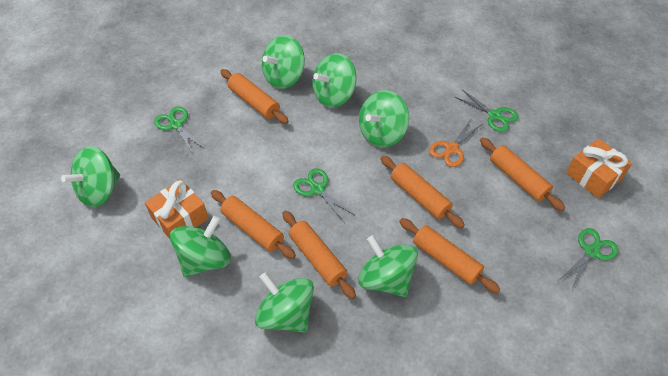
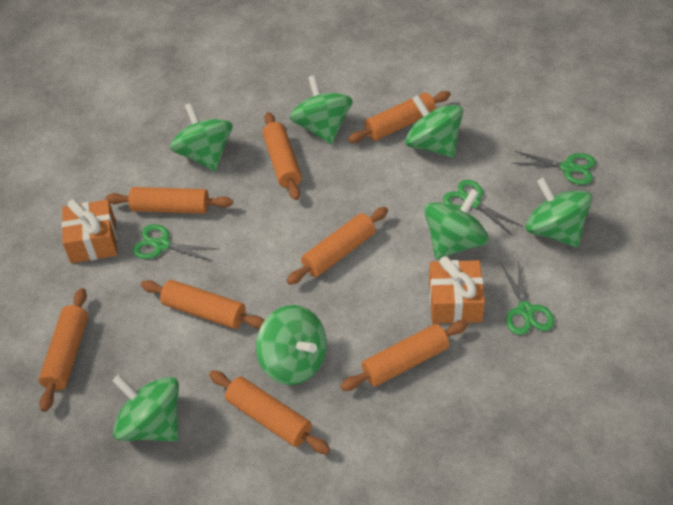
orange rolling pin: [211,190,296,259] [220,69,289,124] [282,211,356,299] [381,156,465,228] [399,218,500,293] [480,137,565,211] = 6 -> [39,288,88,412] [106,187,233,214] [141,280,265,329] [209,370,330,454] [263,112,302,200] [286,207,388,285] [341,320,468,391] [348,91,451,143] = 8
orange scissors: [429,119,482,167] = 1 -> none = 0

